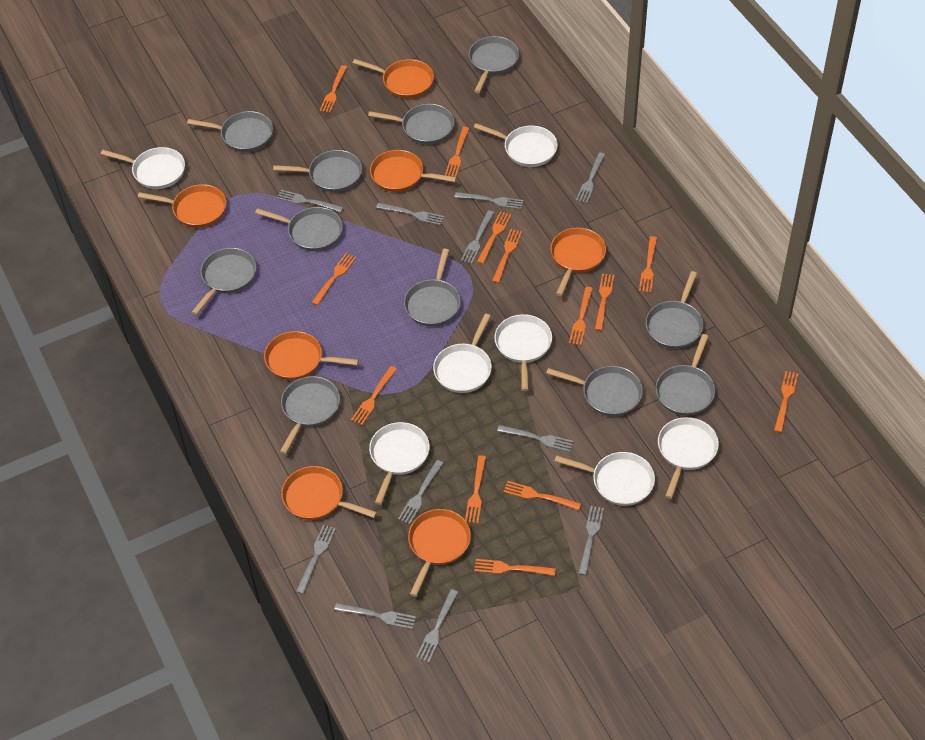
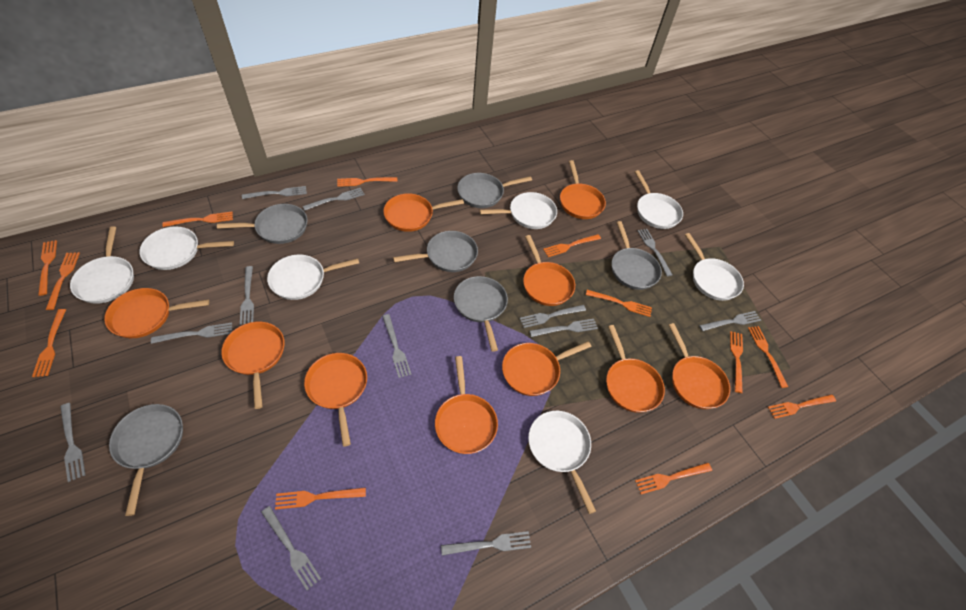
grey fork: [277,190,343,212] [296,525,336,594] [334,603,416,629] [376,203,444,225] [398,460,443,524] [416,589,458,662] [454,192,524,209] [461,210,494,264] [497,425,573,452] [576,152,605,204] [578,506,604,575] = 11 -> [60,403,86,482] [151,323,232,344] [240,266,254,325] [242,186,307,199] [261,506,321,590] [303,188,365,210] [382,314,411,378] [441,531,531,555] [520,305,586,328] [530,319,598,337] [638,229,672,276] [699,311,761,331] = 12
grey pan: [187,111,273,152] [191,248,256,315] [255,207,343,251] [273,150,362,192] [280,376,340,454] [368,104,454,144] [404,248,461,326] [469,36,519,93] [546,366,643,416] [645,271,703,349] [656,334,715,416] = 11 -> [109,404,183,516] [217,204,308,244] [393,231,478,272] [454,276,508,352] [457,173,532,208] [612,221,662,290] = 6
orange fork: [311,253,356,305] [320,65,347,113] [351,366,397,425] [445,127,469,177] [465,455,486,524] [474,559,556,576] [477,212,511,264] [492,229,522,283] [503,481,581,510] [569,287,593,345] [595,273,614,331] [639,236,657,293] [774,371,798,433] = 13 -> [32,309,66,377] [38,240,57,296] [46,252,80,310] [162,211,233,227] [275,487,366,510] [337,177,398,187] [543,234,601,257] [586,290,652,317] [635,463,712,494] [730,331,743,393] [748,326,788,388] [768,394,836,419] = 12
orange pan: [138,184,226,228] [264,331,359,380] [281,466,377,520] [353,59,434,98] [370,150,457,192] [408,509,471,597] [550,228,606,296] = 7 -> [104,288,209,338] [221,322,285,409] [304,353,367,447] [383,193,464,232] [435,356,498,454] [502,341,591,396] [523,235,575,306] [560,160,606,219] [606,325,665,413] [669,323,730,409] = 10

